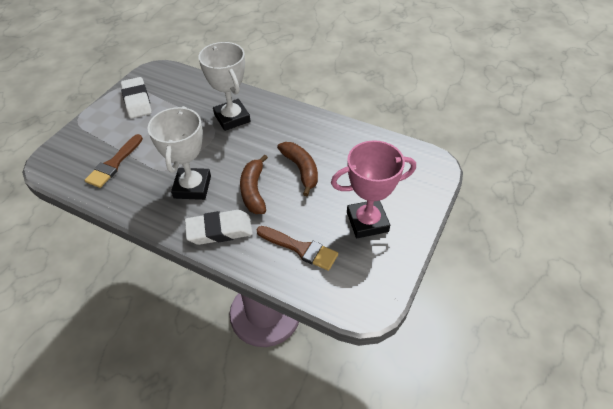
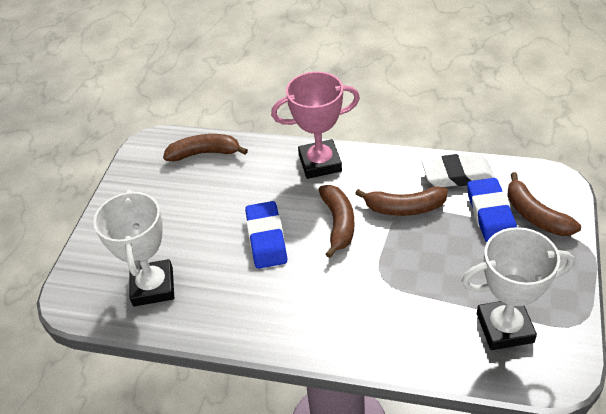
blue eraser: none = 0 -> [245,201,287,269] [467,178,517,243] = 2
brown banana: [240,154,268,214] [277,142,318,196] = 2 -> [163,134,248,161] [319,185,354,258] [355,187,448,216] [507,172,581,236] = 4
brown brush: [85,134,143,188] [256,226,338,271] = 2 -> none = 0
white eraser: [121,77,152,119] [185,210,253,245] = 2 -> [422,153,495,187] = 1

